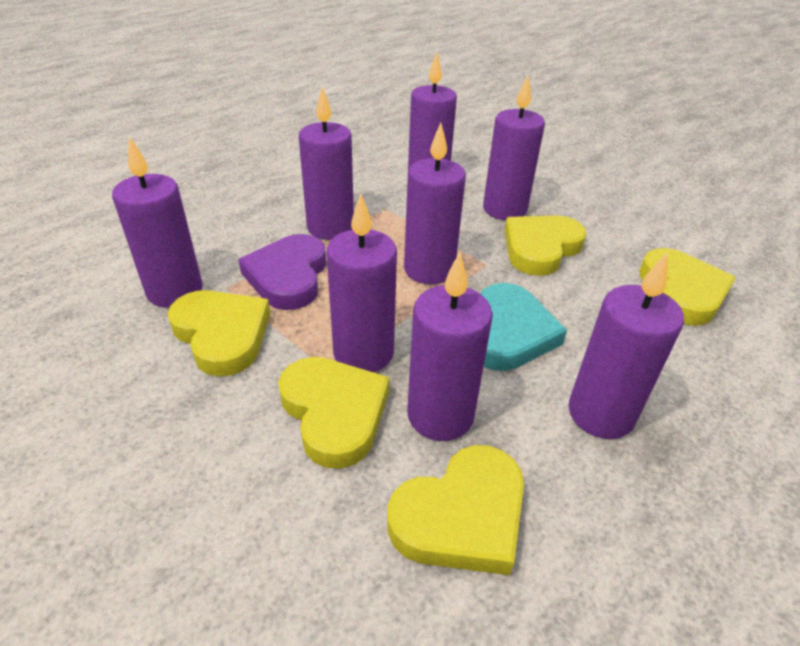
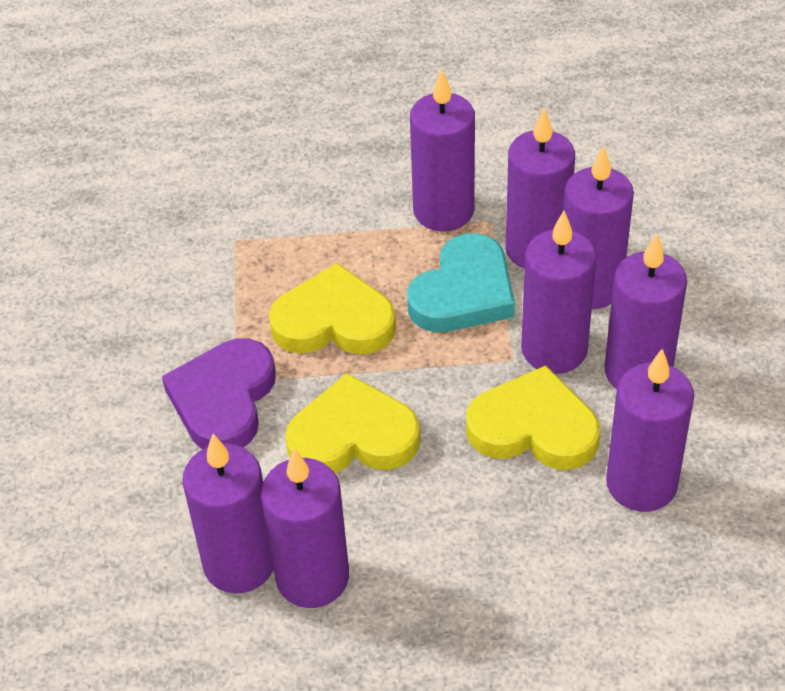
yellow heart: [167,290,270,376] [278,357,390,469] [387,445,524,575] [504,215,587,276] [639,248,736,326] = 5 -> [269,263,396,355] [285,373,420,474] [466,365,600,470] = 3

